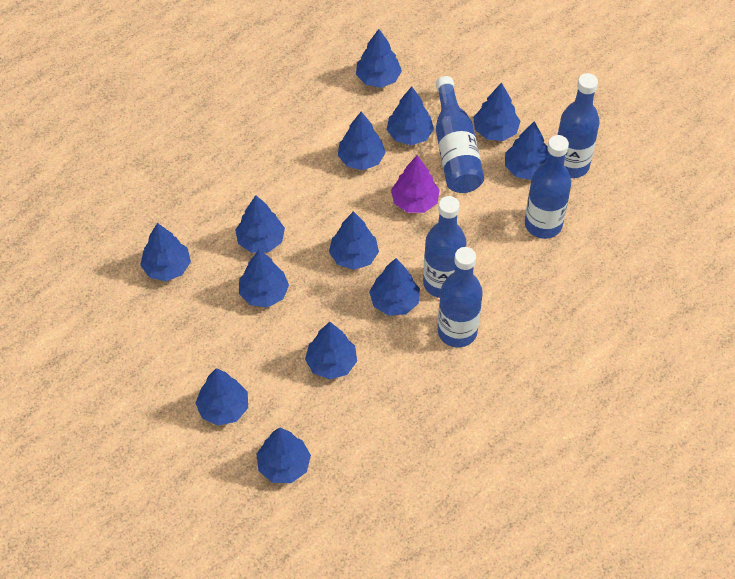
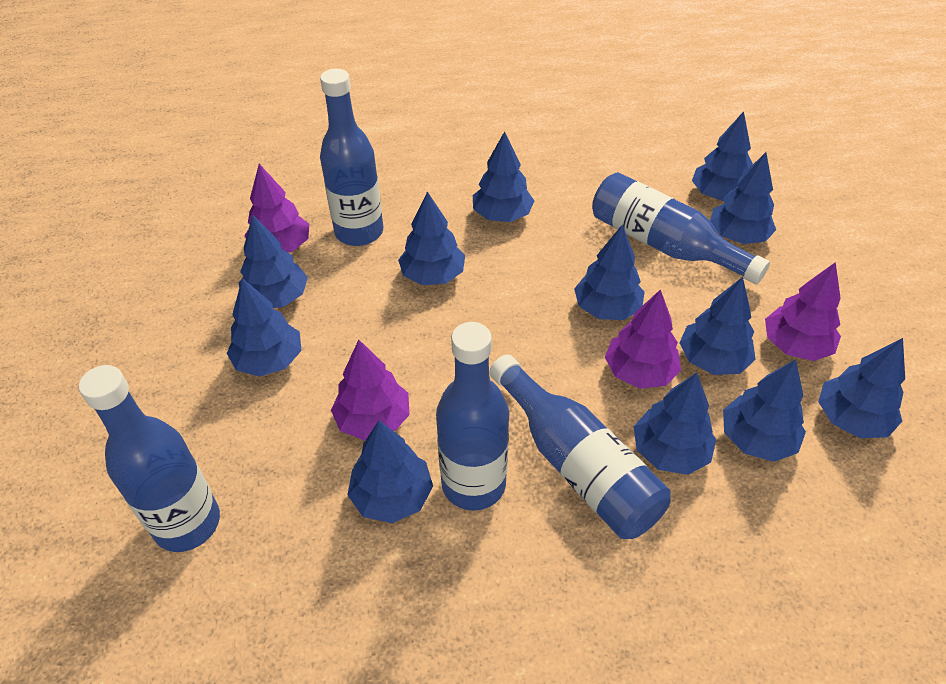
blue tree: [140,223,191,281] [195,368,248,426] [235,195,285,253] [239,250,289,307] [257,427,311,483] [305,322,357,380] [329,211,379,270] [338,112,386,170] [356,29,402,88] [369,258,420,316] [387,87,434,145] [473,82,520,141] [505,121,548,180] = 13 -> [227,278,302,377] [239,214,308,308] [348,421,433,523] [398,191,465,285] [473,131,534,222] [574,225,645,320] [634,373,716,475] [680,277,756,375] [692,111,753,201] [710,152,776,244] [723,359,806,462] [818,338,905,438] = 12
purple tree: [391,155,440,213] = 1 -> [244,164,309,252] [331,340,410,441] [605,289,681,389] [765,262,841,361] = 4

